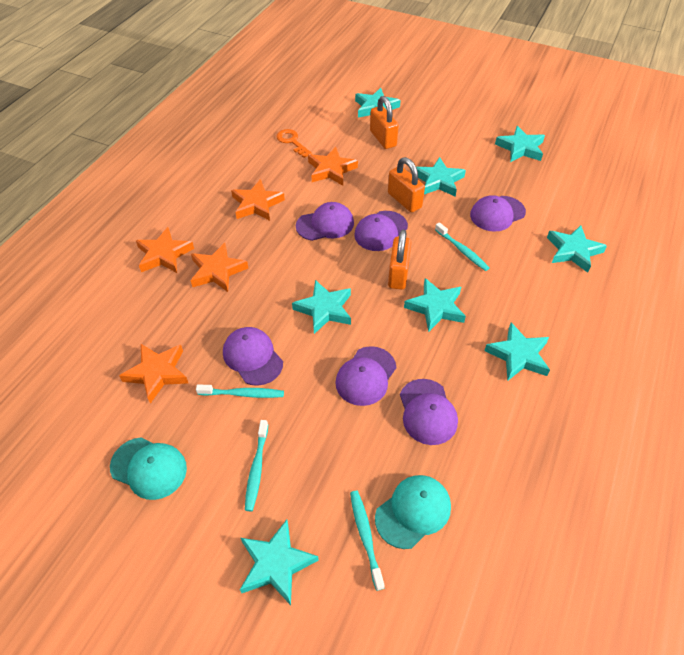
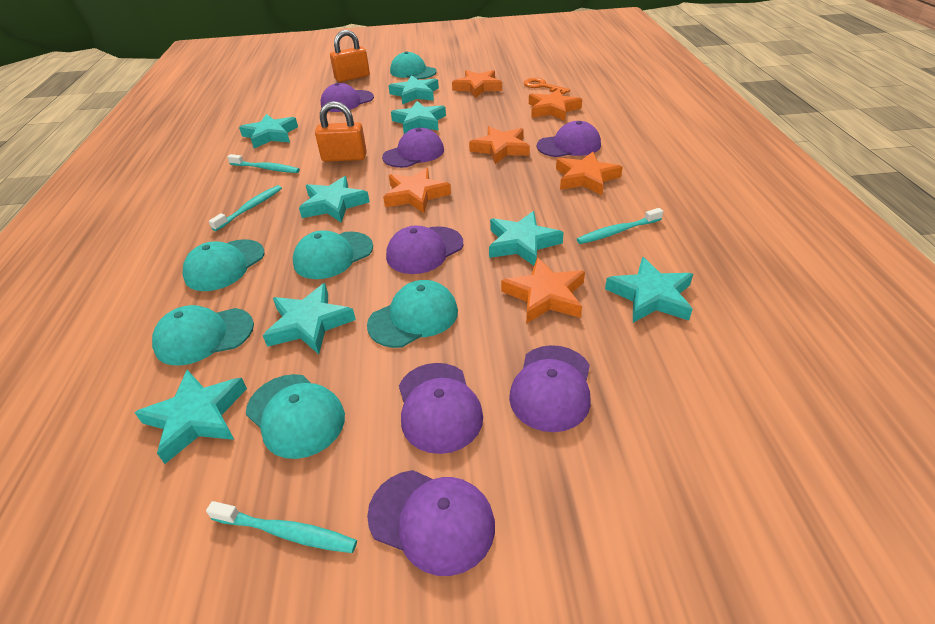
orange padlock: [370,96,399,149] [388,157,425,212] [388,230,412,290] = 3 -> [315,101,367,162] [330,30,370,82] = 2
orange star: [119,344,189,403] [136,227,194,273] [191,243,248,292] [231,179,285,221] [308,147,358,186] = 5 -> [383,168,451,213] [452,70,502,98] [469,126,530,164] [501,257,585,324] [529,89,582,121] [556,152,623,195] = 6
purple cap: [223,327,283,386] [296,202,354,241] [335,346,396,406] [354,211,408,251] [400,379,458,445] [470,195,526,232] = 6 -> [321,83,374,112] [367,470,495,576] [382,128,444,168] [386,225,463,274] [399,363,483,454] [509,345,591,432] [537,121,601,157] = 7
turquoise cap: [110,437,187,500] [375,475,451,549] = 2 -> [152,305,254,366] [182,239,265,291] [246,374,345,459] [293,230,373,279] [367,280,458,348] [390,51,437,79] = 6

